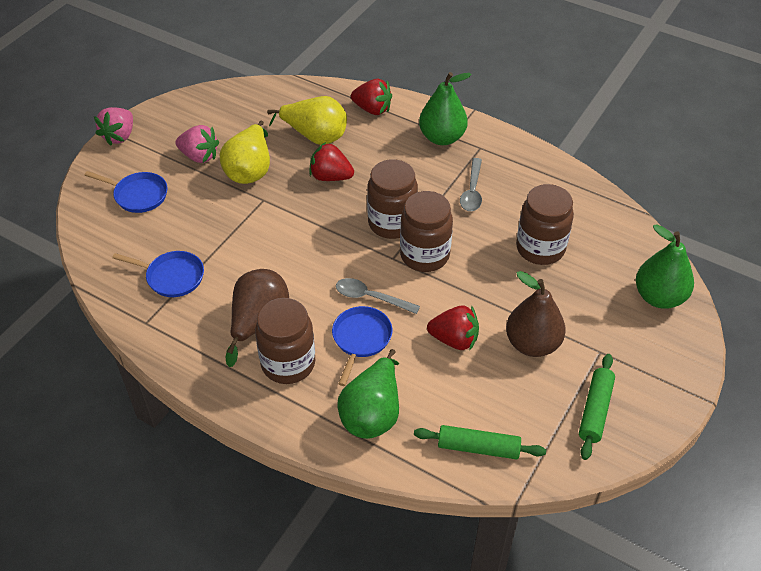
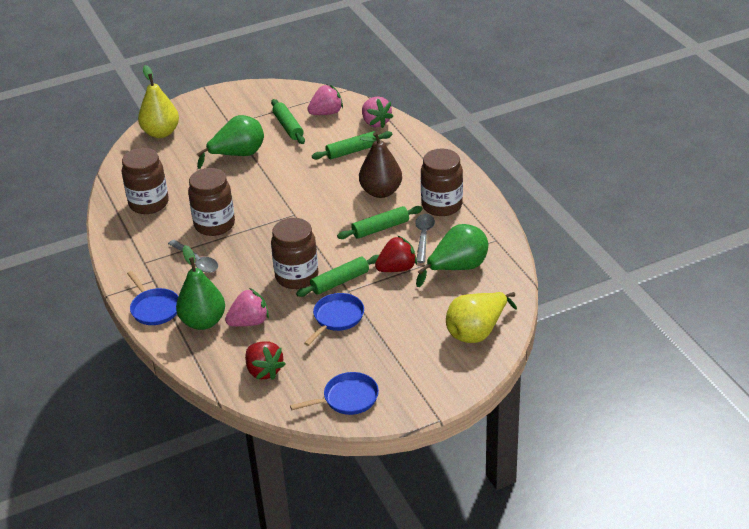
brown pear: [225,269,289,367] [506,271,566,357] = 2 -> [359,132,402,198] = 1
green rolling pin: [414,425,546,459] [579,354,615,460] = 2 -> [271,99,305,144] [296,255,379,297] [312,131,392,159] [337,206,423,239] = 4
pink strawberry: [94,107,133,146] [175,125,219,163] = 2 -> [225,288,269,327] [307,84,343,115] [362,96,394,128] = 3
red strawberry: [309,142,354,181] [351,79,392,115] [427,305,479,350] = 3 -> [245,341,286,380] [375,235,417,272] = 2

